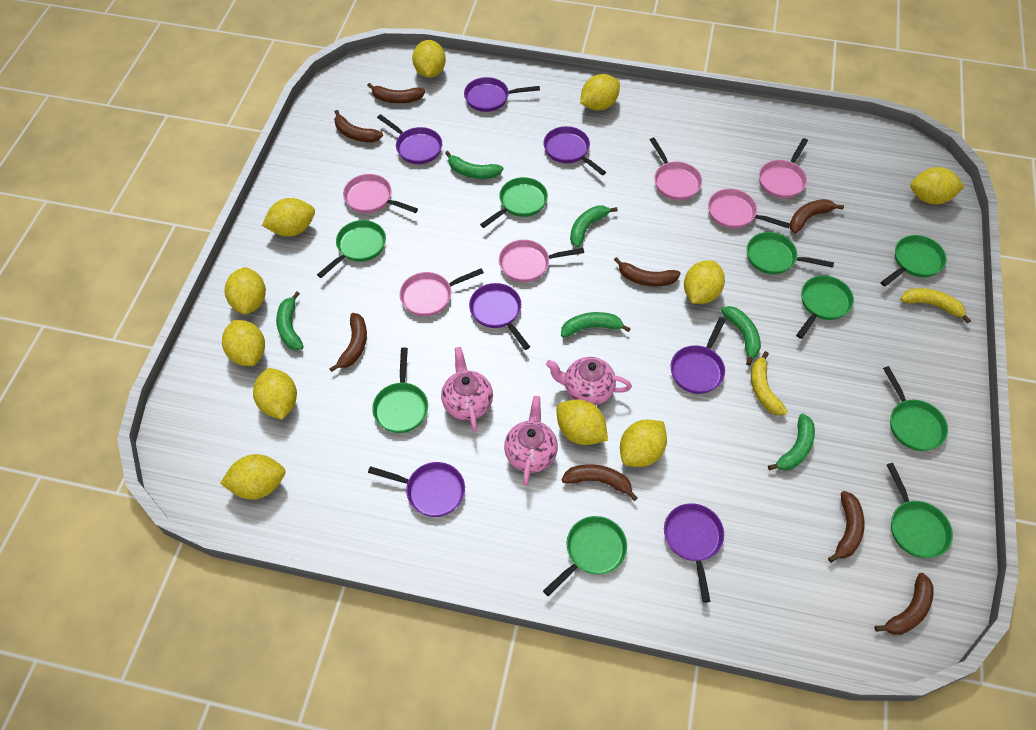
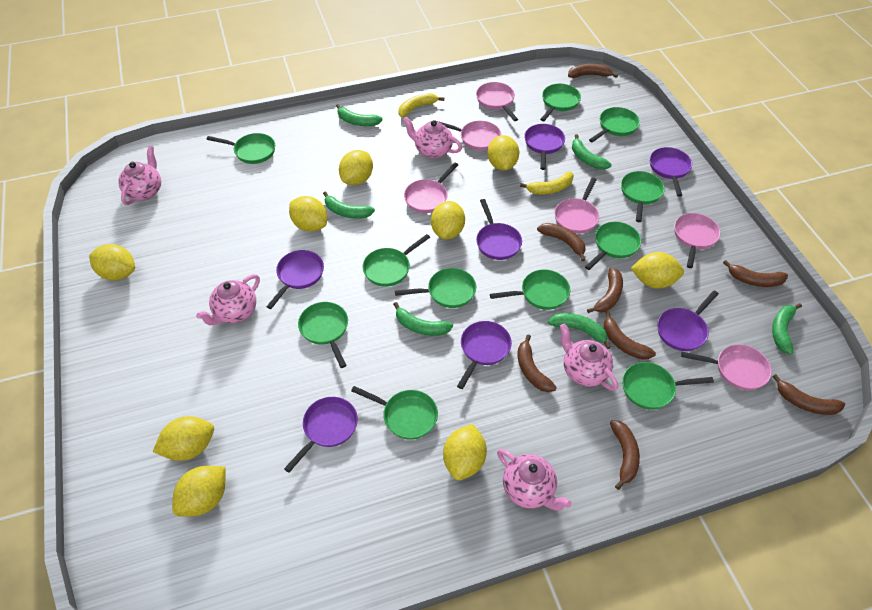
green pan: [317,220,386,278] [372,347,428,433] [480,177,548,228] [543,516,627,596] [747,232,834,274] [796,275,854,339] [881,235,947,286] [883,366,948,451] [887,463,953,558] = 9 -> [206,133,275,164] [298,302,348,368] [351,386,438,440] [362,234,430,287] [395,268,476,308] [490,269,570,310] [540,84,581,121] [585,222,641,270] [589,107,640,143] [621,171,665,222] [622,362,714,410] = 11
pink teapot: [441,347,493,432] [504,396,558,486] [546,357,632,406] = 3 -> [118,146,161,205] [196,274,260,325] [403,117,462,158] [497,449,572,511] [560,323,618,391] = 5
yellow lemon: [220,454,286,499] [222,320,265,366] [225,267,266,314] [253,368,297,420] [262,198,315,236] [412,40,446,78] [556,399,608,445] [580,74,620,111] [620,419,667,467] [684,260,725,304] [910,167,964,205] = 11 -> [89,244,135,281] [153,416,214,461] [172,466,226,517] [289,196,327,232] [339,150,373,185] [431,201,465,239] [443,424,487,480] [487,135,519,170] [631,252,684,288] = 9

